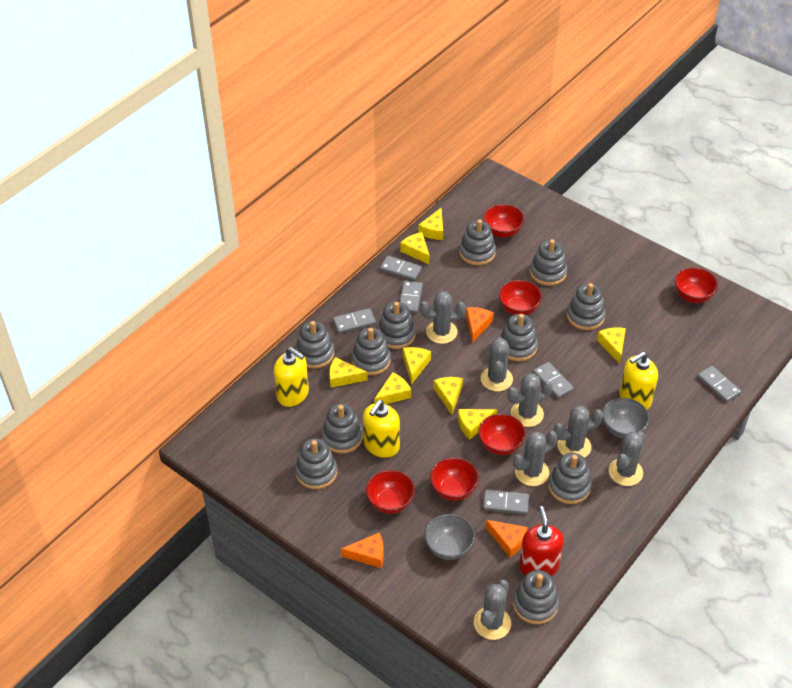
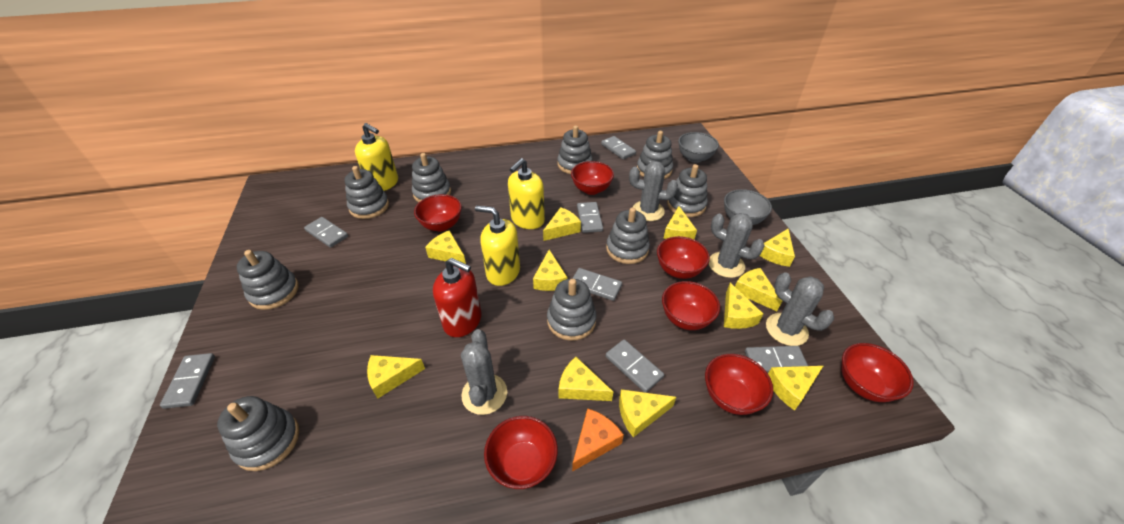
grey cactus: [420,291,466,344] [474,580,511,640] [481,337,513,391] [507,373,553,427] [513,431,557,486] [554,406,603,458] [609,431,645,486] = 7 -> [461,329,507,415] [629,161,678,221] [709,213,765,278] [766,272,834,346] = 4
grey domino: [333,308,376,334] [380,256,422,281] [400,281,423,313] [483,489,529,514] [533,362,574,399] [697,366,741,403] = 6 -> [160,353,215,409] [304,217,348,248] [572,268,622,301] [577,202,603,233] [601,136,636,159] [606,339,664,393] [745,346,808,373] = 7
grey stacking toy: [295,321,334,369] [295,438,337,489] [321,403,363,454] [351,327,391,375] [377,302,416,349] [459,219,496,266] [500,314,538,361] [513,570,559,624] [530,239,567,286] [548,453,592,504] [567,283,606,330] = 11 -> [217,396,299,471] [237,250,299,310] [345,166,389,219] [412,153,451,202] [547,279,597,341] [558,125,593,174] [606,207,650,264] [637,131,673,179] [667,164,708,217] = 9
orange cheese: [341,533,384,568] [466,307,494,343] [485,520,528,558] = 3 -> [572,408,624,472] = 1
red bowl: [366,470,415,514] [430,457,479,501] [478,414,526,455] [483,204,524,238] [499,280,542,315] [675,267,718,303] = 6 -> [414,194,462,231] [484,416,558,489] [571,161,614,195] [657,236,710,279] [662,281,720,330] [705,354,773,415] [841,343,914,402] = 7
yellow cheese: [329,357,368,388] [374,372,411,404] [400,232,430,265] [403,347,431,384] [418,208,443,240] [433,377,463,415] [458,409,497,439] [597,327,626,364] = 8 -> [367,355,425,399] [425,230,466,264] [533,250,567,291] [543,207,581,241] [559,357,613,401] [619,389,676,437] [663,206,697,240] [724,283,763,329] [735,268,782,311] [760,228,795,267] [768,366,823,411] = 11

